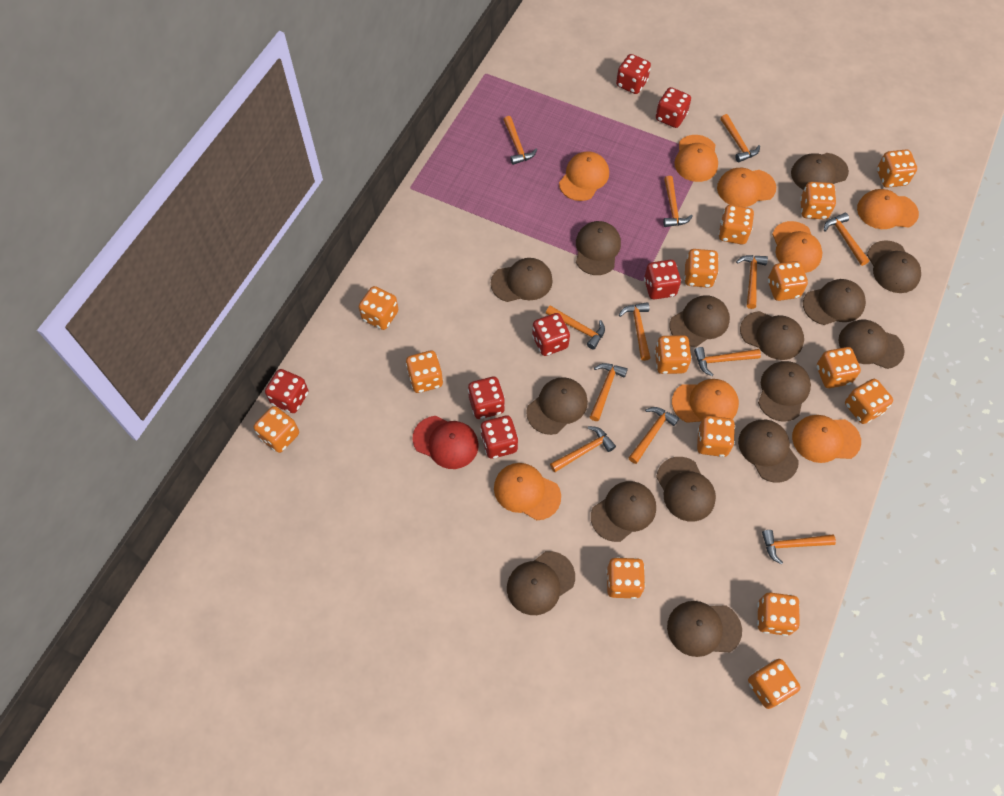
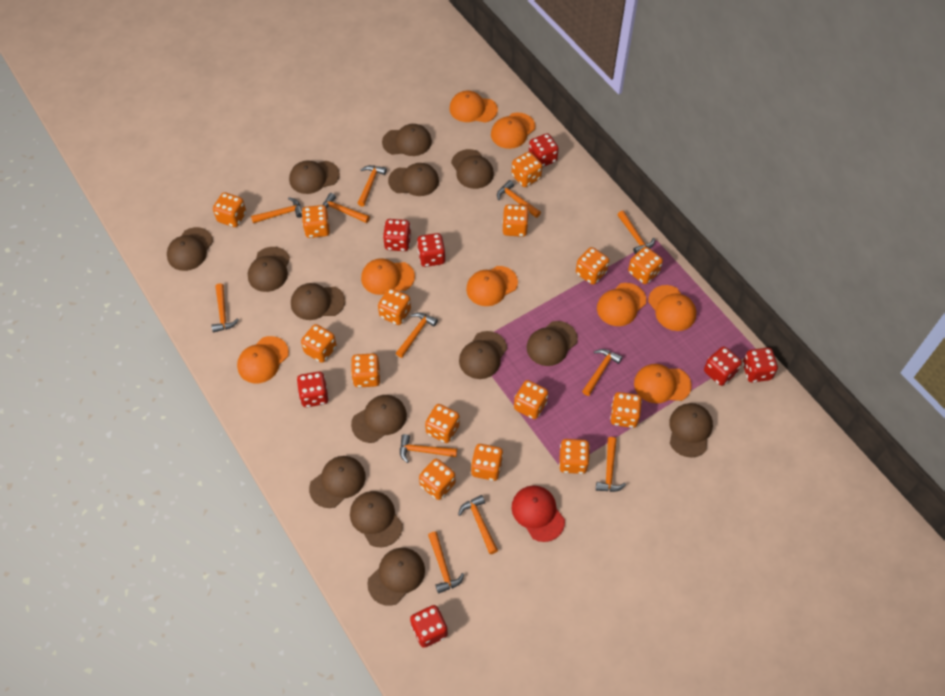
brown cap: [491,258,553,302] [507,551,575,615] [526,377,588,435] [576,221,621,275] [591,481,656,542] [656,457,716,522] [667,601,742,657] [670,295,730,347] [738,420,799,483] [740,311,804,360] [758,361,811,421] [791,153,849,190] [803,279,866,325] [838,320,905,369] [867,240,921,293] = 15 -> [167,227,213,271] [248,247,290,292] [289,160,340,194] [291,283,345,320] [309,456,366,508] [350,491,403,547] [351,395,407,443] [367,548,425,606] [382,124,432,156] [388,163,439,196] [451,149,494,189] [459,331,507,379] [526,321,578,366] [669,403,713,457] = 14

